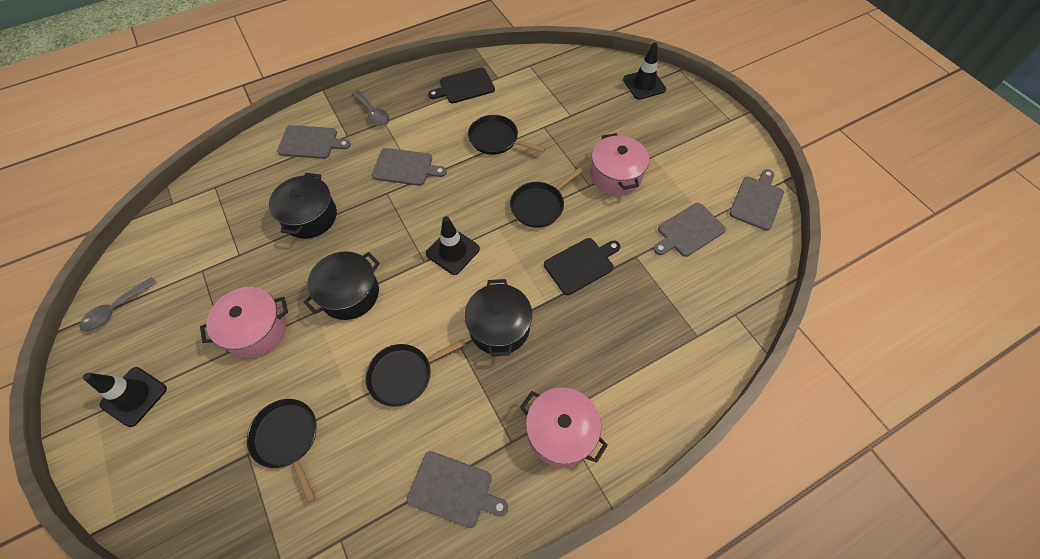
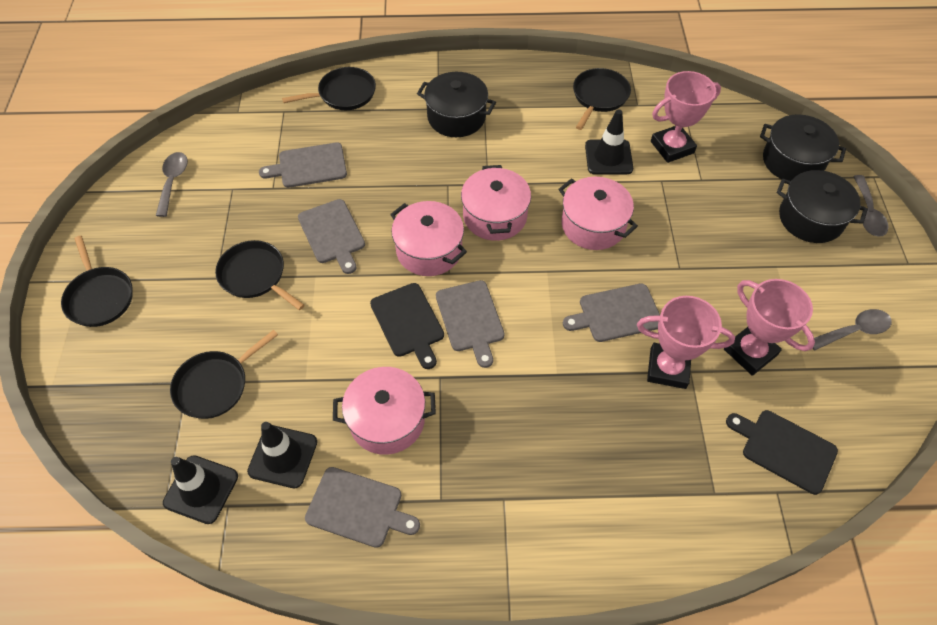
black pan: [247,399,317,503] [365,339,466,407] [468,115,545,155] [510,167,583,228] = 4 -> [61,236,133,327] [170,330,278,419] [215,240,305,310] [282,67,376,110] [573,68,631,130] = 5
grey spoon: [79,277,157,332] [352,90,390,126] = 2 -> [156,152,188,217] [813,309,892,350] [853,175,888,237] = 3
pink pot: [200,287,288,358] [520,388,608,467] [590,133,649,195] = 3 -> [333,367,436,455] [390,201,467,276] [461,165,531,241] [558,177,638,250] = 4
pink trophy: none = 0 -> [637,296,735,389] [651,71,721,163] [724,279,815,376] = 3

